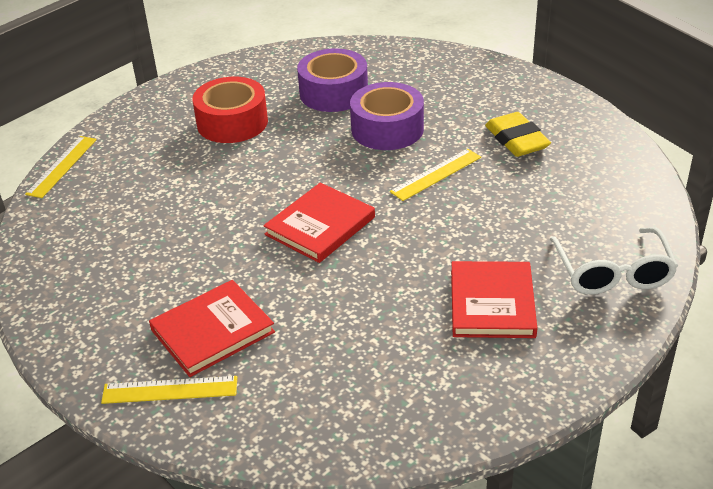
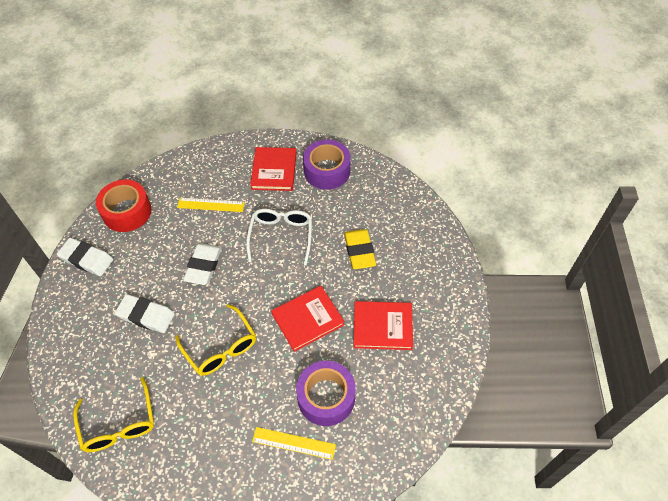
white eraser: none = 0 -> [57,238,113,276] [115,294,175,333] [183,243,222,285] = 3
yellow glasses: none = 0 -> [73,377,154,452] [175,304,256,376] = 2
yellow ruler: [25,136,97,198] [101,376,237,404] [390,149,481,201] = 3 -> [177,198,245,212] [252,427,336,460] = 2

